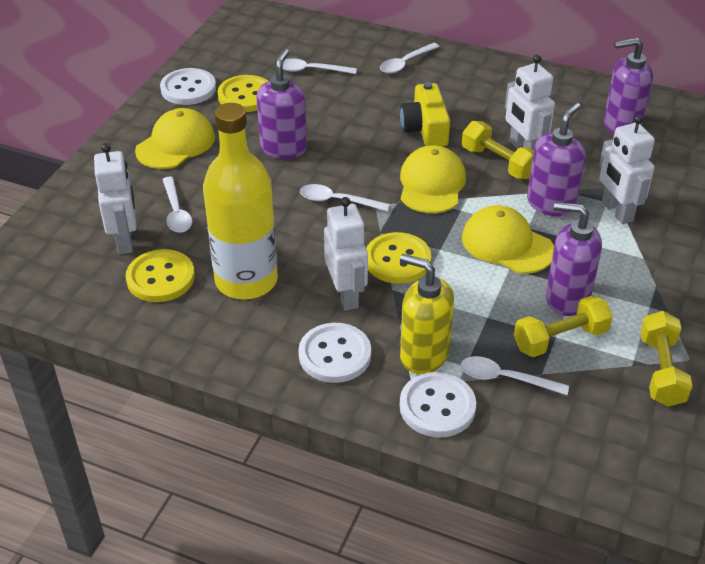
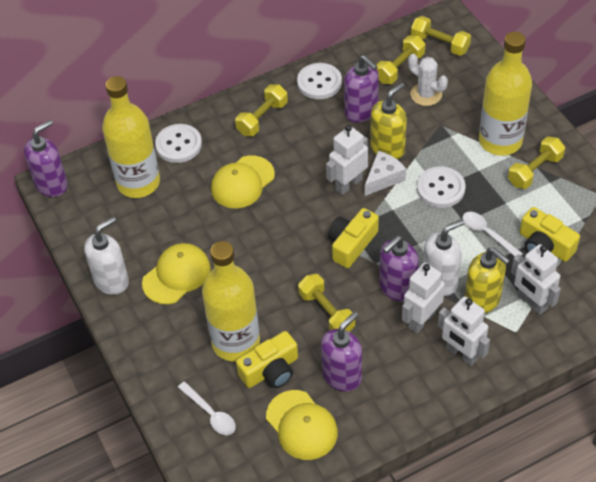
white cactus: none = 0 -> [408,54,448,106] = 1
white cheese: none = 0 -> [365,151,406,196] = 1
white soap dispenser: none = 0 -> [84,217,129,295] [423,219,465,296] = 2
white spoon: [162,177,192,233] [283,58,357,74] [300,184,390,212] [380,43,440,74] [461,356,569,395] = 5 -> [178,381,236,435] [463,212,523,256] = 2
yellow bottle: [203,103,278,299] = 1 -> [102,76,160,198] [202,241,260,361] [479,32,532,156] = 3
yellow button: [126,249,195,302] [217,75,269,112] [366,232,431,284] = 3 -> none = 0
yellow camera: [400,82,450,146] = 1 -> [236,331,298,388] [328,208,379,268] [520,207,580,262] = 3
yellow dumbbell: [462,121,534,179] [514,295,613,357] [640,311,693,407] = 3 -> [235,84,288,136] [298,274,355,332] [376,36,426,84] [411,16,471,56] [508,137,565,189] = 5
yellow soap dispenser: [400,254,454,374] = 1 -> [370,82,407,159] [465,248,510,314] = 2

